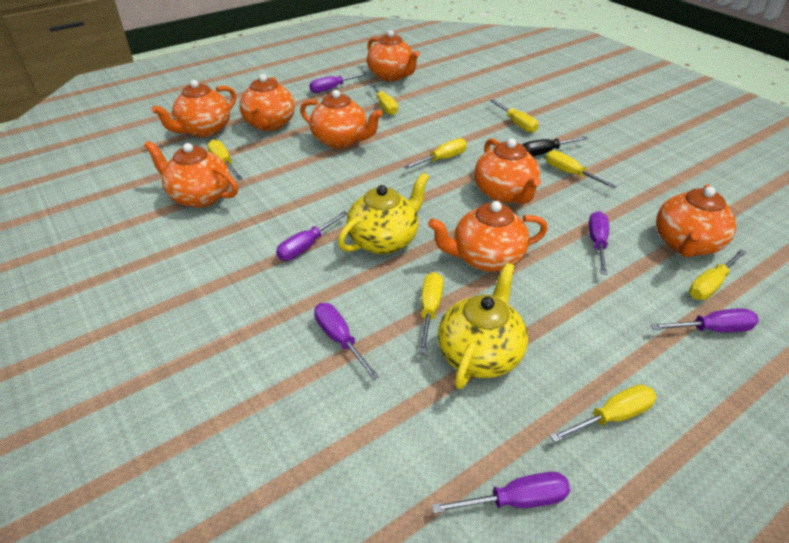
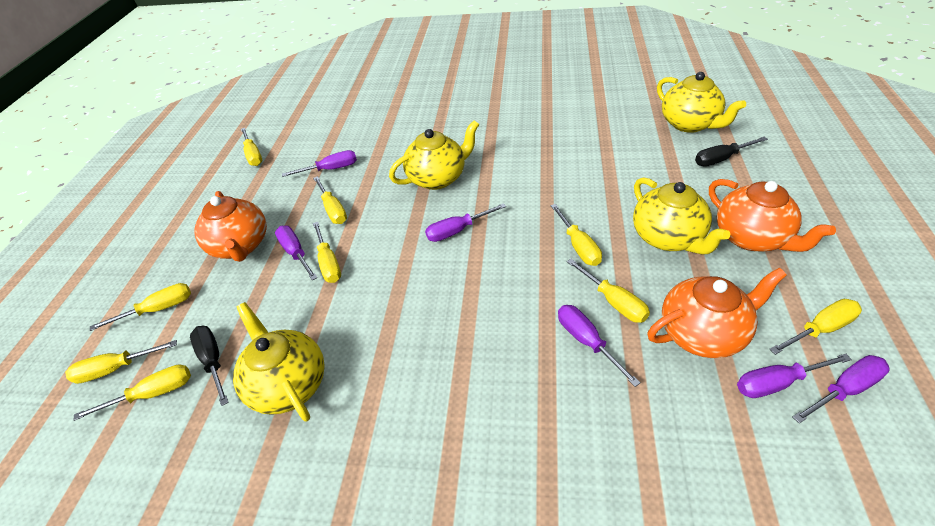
black screwdriver: [522,136,588,156] = 1 -> [190,326,229,406] [695,137,768,166] = 2
orange teapot: [144,141,238,208] [151,80,236,137] [239,74,295,131] [300,90,383,149] [367,30,420,81] [428,201,548,272] [474,138,541,204] [656,184,736,257] = 8 -> [194,191,267,262] [648,268,787,358] [709,179,836,252] = 3
yellow screwdriver: [207,140,243,180] [369,83,398,115] [404,138,467,169] [419,272,443,354] [490,99,539,133] [546,150,617,189] [550,384,656,443] [689,249,746,300] = 8 -> [65,340,177,384] [74,364,191,421] [90,283,191,331] [241,128,262,166] [313,176,347,224] [313,222,341,283] [551,204,602,266] [567,259,650,323] [769,299,862,355] = 9
yellow teapot: [338,173,429,254] [438,263,528,389] = 2 -> [233,302,324,421] [389,120,479,190] [633,177,730,255] [657,72,746,133] = 4

